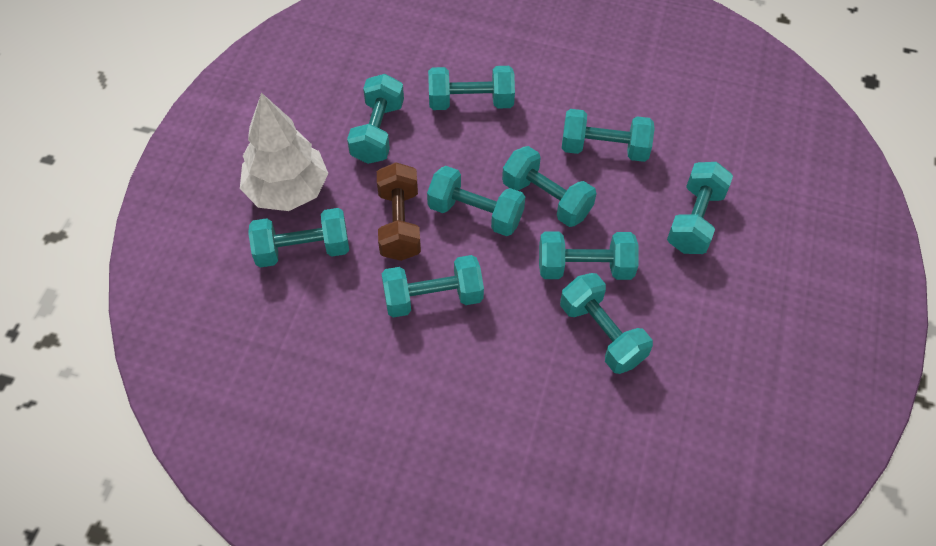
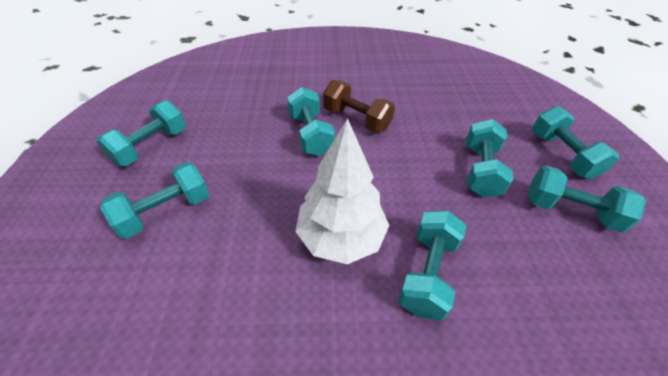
turquoise dumbbell: [248,208,349,268] [347,74,404,164] [381,255,484,317] [427,166,525,236] [428,66,515,110] [502,146,597,227] [539,231,639,280] [560,273,653,374] [562,109,655,162] [667,162,733,254] = 10 -> [96,100,186,166] [100,162,209,239] [287,87,335,156] [398,210,466,321] [466,119,514,198] [528,165,646,232] [532,106,619,179] = 7

